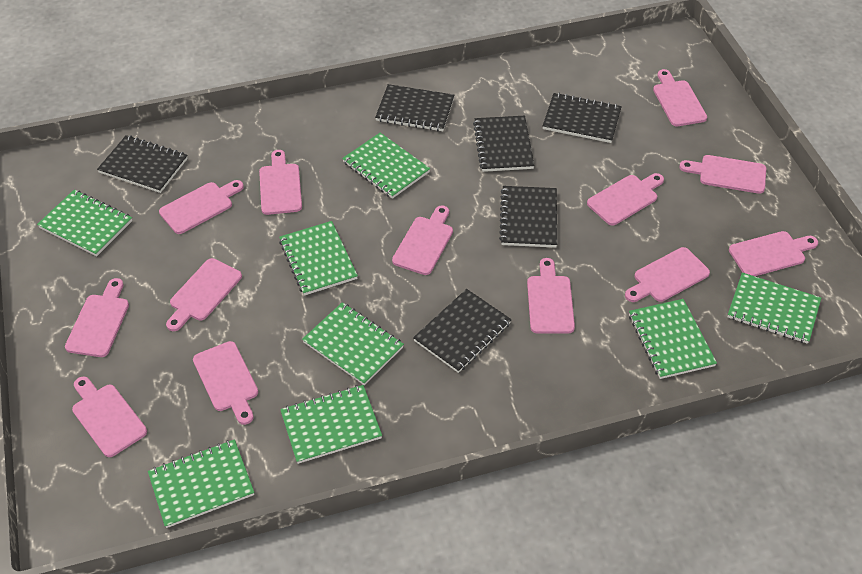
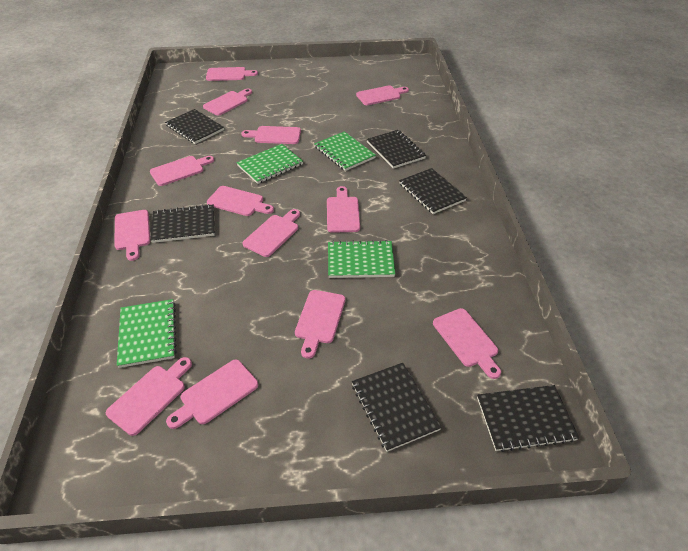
green notebook: [37,190,132,256] [148,439,254,528] [279,221,358,296] [280,385,382,464] [302,302,404,385] [342,133,430,199] [629,299,717,379] [728,272,821,344] = 8 -> [117,299,176,368] [236,144,303,184] [314,131,376,171] [328,240,395,278] = 4

